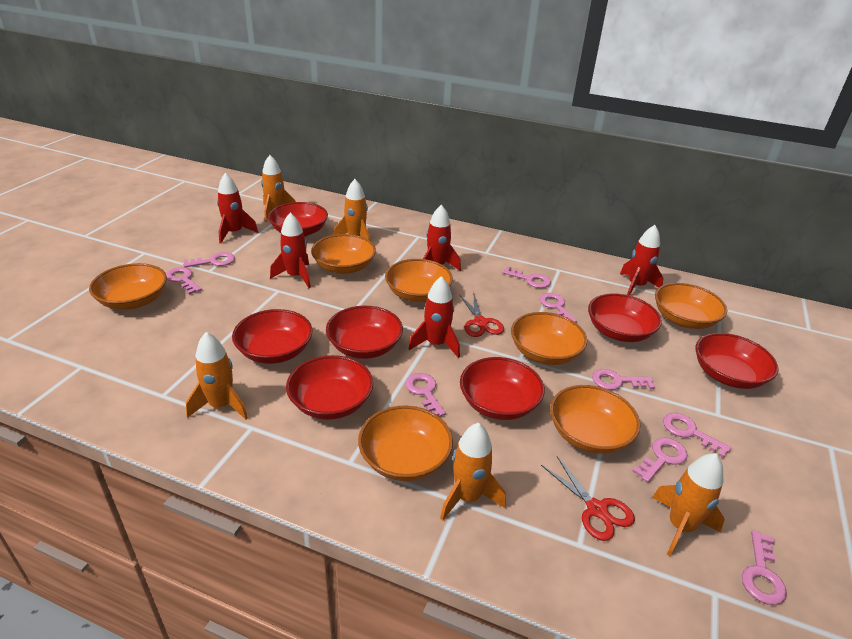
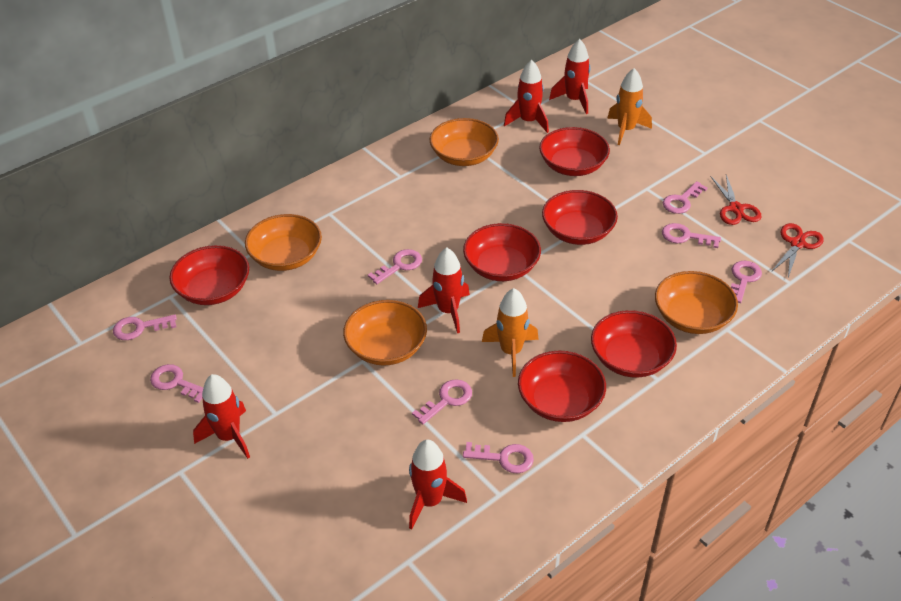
orange bowl: [89,263,167,310] [311,234,376,274] [358,406,453,481] [385,259,453,302] [511,312,587,365] [550,385,640,454] [655,283,727,329] = 7 -> [245,214,322,271] [343,300,427,366] [430,118,499,166] [655,271,738,334] = 4
orange rocket: [186,332,248,420] [261,155,296,222] [334,179,370,240] [440,423,506,521] [652,453,725,556] = 5 -> [482,288,539,377] [607,68,652,145] = 2
pink key: [166,267,202,295] [183,252,235,267] [405,373,446,416] [502,266,551,288] [539,293,577,323] [592,369,655,390] [632,438,688,483] [663,413,731,458] [742,530,787,605] = 9 -> [113,314,177,340] [150,364,203,403] [368,249,422,284] [412,379,472,424] [463,442,534,473] [662,223,721,248] [663,181,708,214] [731,261,762,303] = 8
red bowl: [232,309,312,364] [268,202,328,237] [286,355,373,420] [326,306,403,359] [460,357,545,420] [588,293,662,342] [695,333,779,389] = 7 -> [169,245,249,305] [463,223,541,281] [518,351,606,422] [539,127,610,176] [542,190,618,245] [591,310,677,378] = 6

